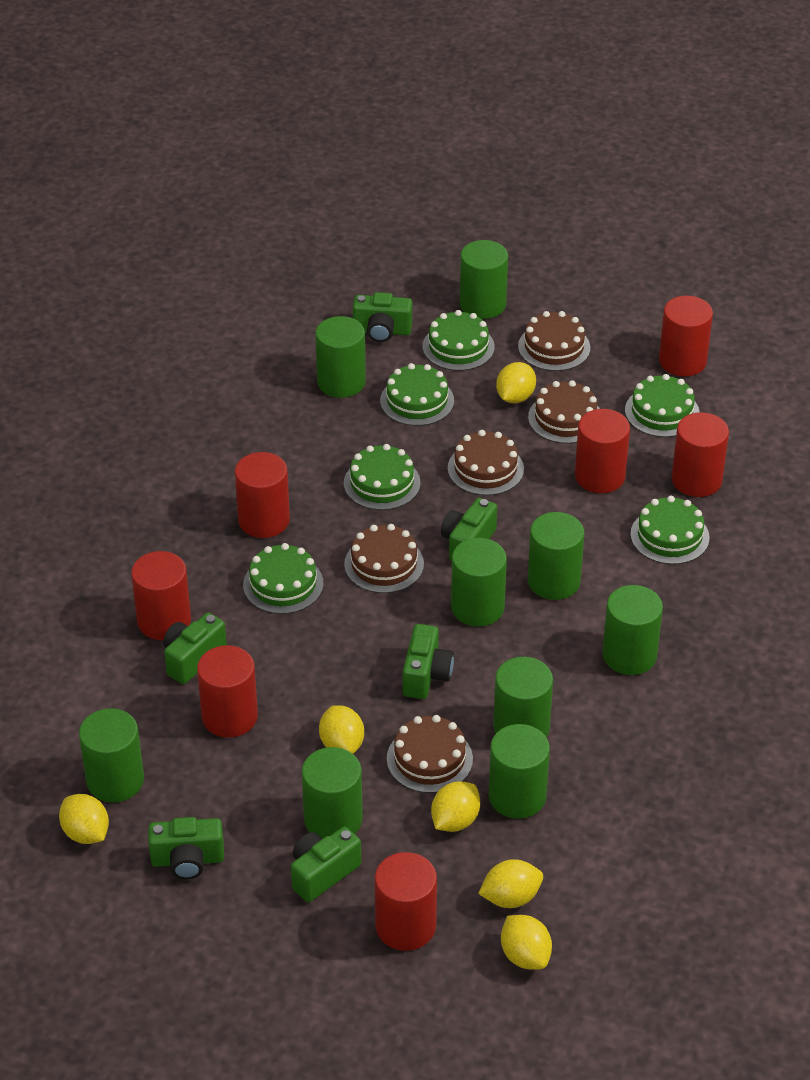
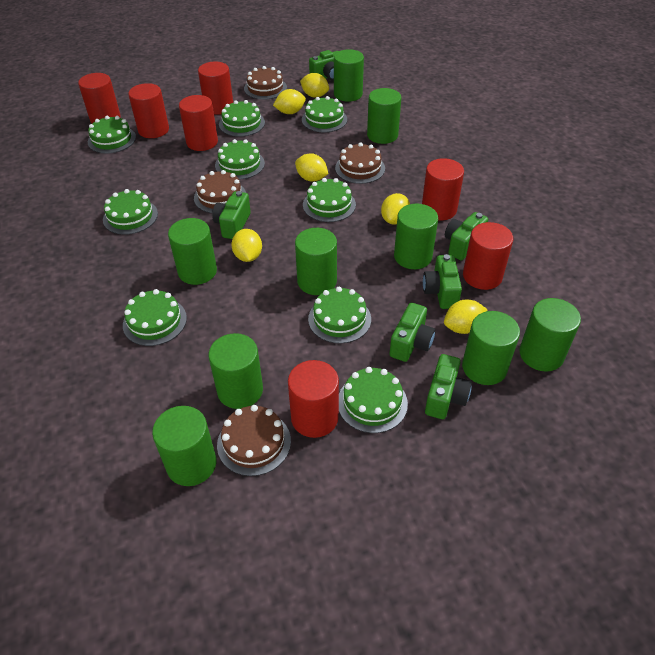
brown cake: [344,524,424,593] [387,715,473,793] [448,430,524,496] [518,311,590,371] [528,380,600,444] = 5 -> [194,170,246,213] [217,405,291,476] [244,66,287,100] [335,143,385,184] = 4
green cake: [243,543,323,614] [344,444,421,510] [380,363,454,426] [423,310,495,371] [625,374,700,437] [630,496,710,564] = 6 -> [88,116,136,153] [103,189,158,235] [123,289,187,346] [215,139,265,180] [219,100,265,137] [302,96,347,132] [303,178,356,222] [308,287,371,343] [339,367,408,433] = 9

